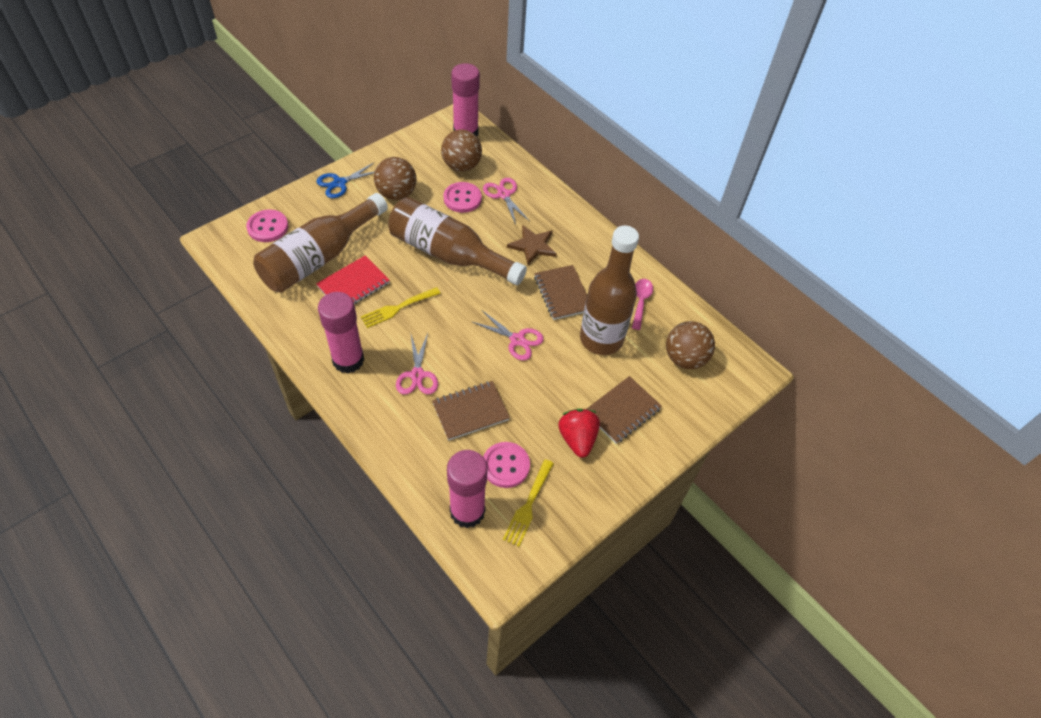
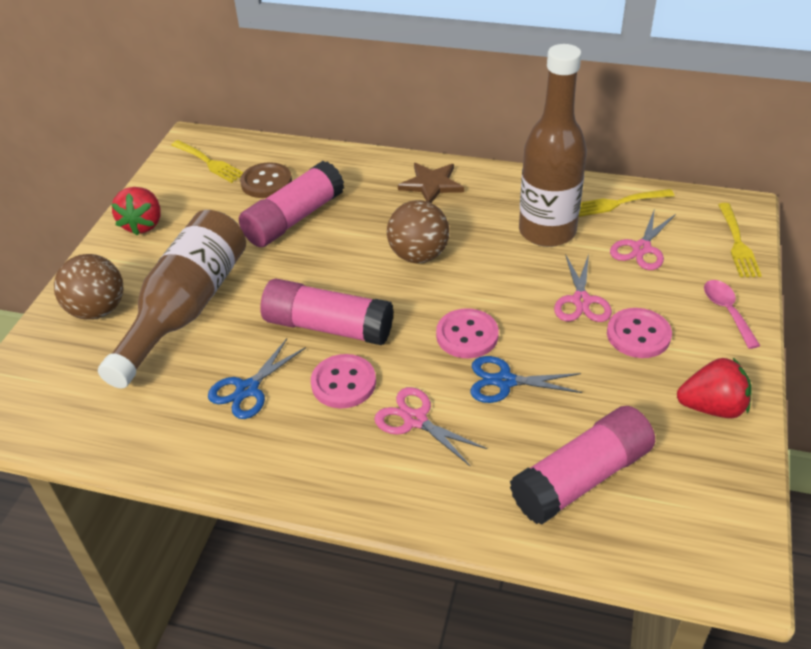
blue scissors: [317,162,375,198] = 1 -> [208,339,306,419] [470,356,582,403] = 2
brown ball: [374,157,417,200] [441,130,482,172] [666,321,715,369] = 3 -> [54,254,123,320] [387,200,449,263] = 2
brown bottle: [253,193,388,293] [388,197,527,285] [580,225,639,355] = 3 -> [98,210,246,388] [519,44,587,247] = 2
brown button: none = 0 -> [240,162,292,198] = 1
brown notebook: [432,381,510,441] [534,265,587,320] [587,376,662,444] = 3 -> none = 0
red notebook: [316,256,390,304] = 1 -> none = 0
red strawberry: [558,409,600,458] = 1 -> [111,187,160,235] [677,358,752,418] = 2
yellow fork: [361,287,441,328] [503,459,554,547] = 2 -> [171,140,243,183] [579,189,674,217] [718,203,762,277] = 3

